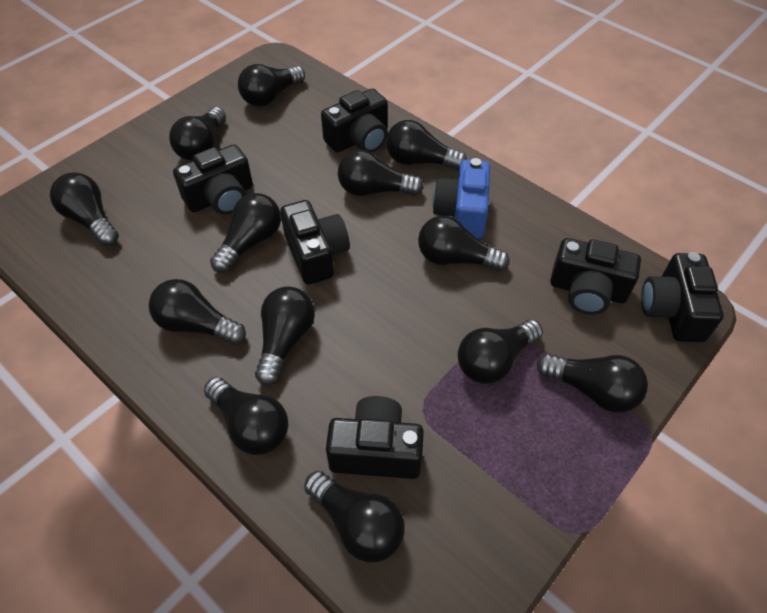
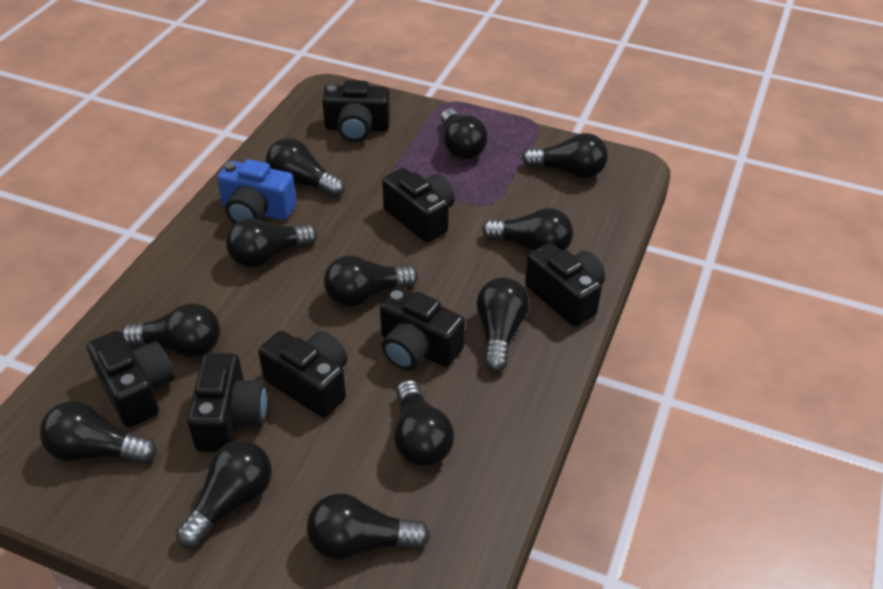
black camera: [173,144,253,215] [280,200,350,285] [321,89,388,153] [326,396,424,479] [550,238,641,314] [641,252,723,342] = 6 -> [87,331,174,427] [187,353,267,452] [258,331,348,418] [322,80,390,142] [380,287,465,370] [382,168,455,243] [525,243,605,327] = 7
black light bulb: [50,172,119,246] [149,279,246,345] [169,107,226,161] [204,377,288,455] [210,193,281,273] [238,64,305,107] [255,286,315,386] [304,471,405,562] [338,150,424,196] [386,120,467,170] [418,216,510,271] [458,319,543,384] [536,353,648,413] = 13 -> [40,401,157,464] [121,303,220,358] [176,441,272,548] [226,218,317,268] [266,138,345,197] [307,493,430,560] [324,255,418,307] [394,380,454,467] [441,109,488,160] [476,277,529,372] [482,208,573,251] [522,133,608,178] = 12

